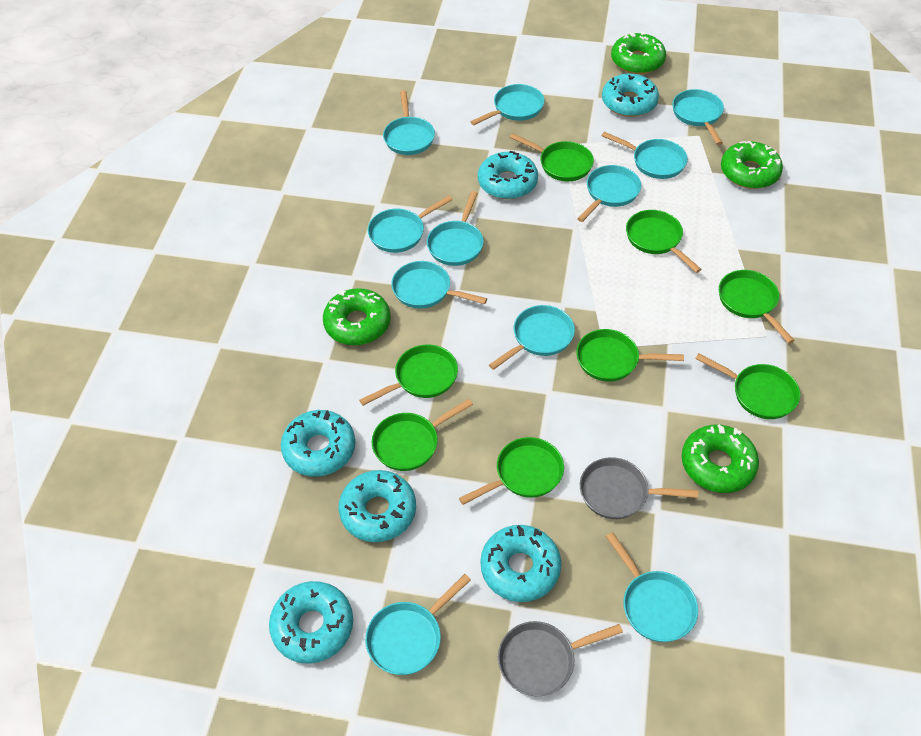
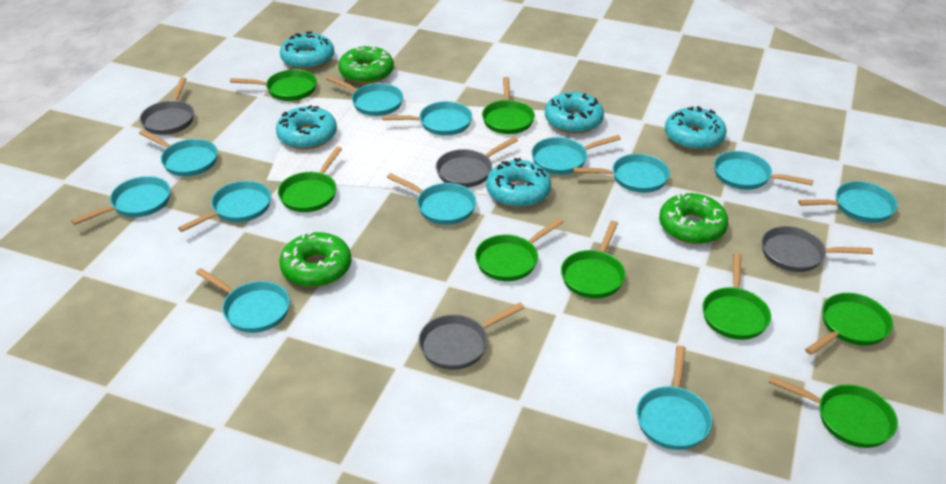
green donut: [323,288,391,345] [611,32,666,74] [682,424,759,493] [721,141,783,189] = 4 -> [279,231,351,287] [338,45,394,84] [659,192,728,244] = 3
grey pan: [498,621,623,696] [580,457,698,519] = 2 -> [140,77,194,135] [418,302,525,370] [436,137,518,188] [762,226,873,272] = 4
turquoise donut: [269,581,353,664] [281,410,355,477] [339,470,416,542] [478,151,538,199] [480,525,561,602] [602,74,659,117] = 6 -> [276,105,337,149] [280,31,334,70] [486,158,551,208] [545,92,604,133] [665,106,726,151] = 5
turquoise pan: [365,574,471,675] [368,196,452,253] [383,90,435,155] [391,261,487,309] [427,191,484,266] [470,84,545,125] [489,305,575,370] [577,165,641,222] [602,132,688,179] [606,532,698,642] [672,89,724,145] = 11 -> [71,176,170,225] [139,130,218,176] [178,181,271,232] [196,268,290,333] [326,75,403,116] [382,101,472,136] [387,173,476,225] [531,135,621,175] [573,154,670,193] [637,345,712,450] [714,151,813,190] [798,181,898,223] = 12

